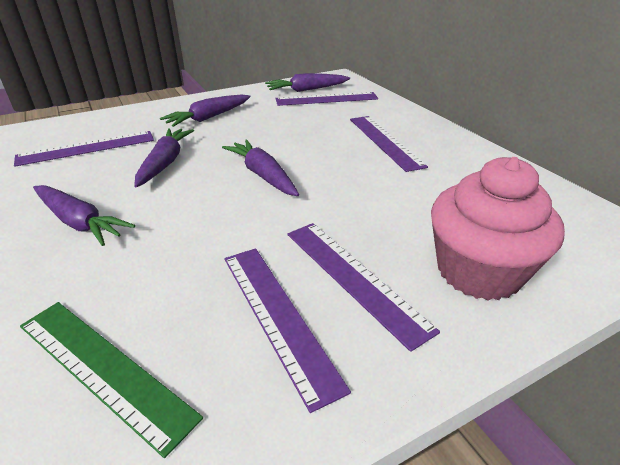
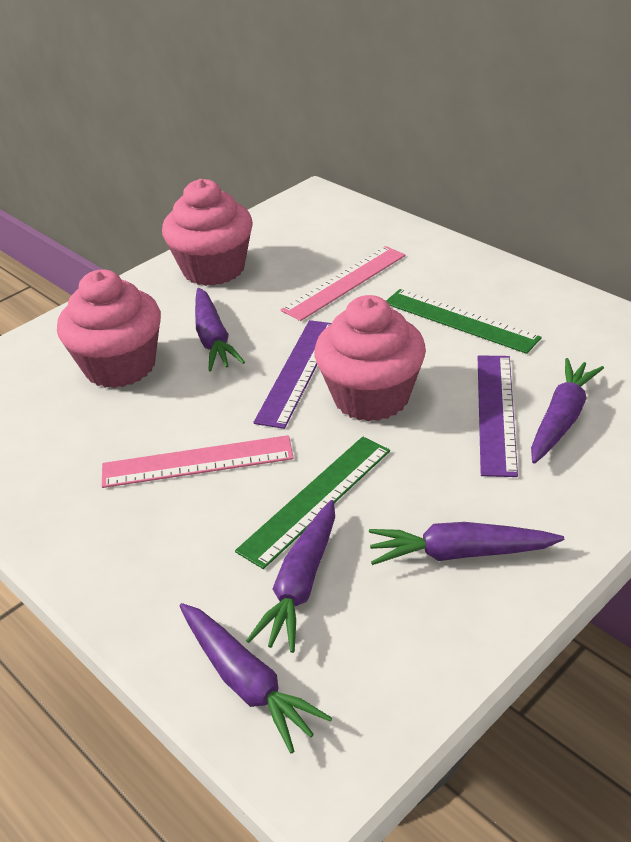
green ruler: [20,302,203,458] = 1 -> [235,437,390,569] [386,289,542,354] = 2
pink cupcake: [431,157,565,300] = 1 -> [57,270,161,388] [162,179,253,286] [314,295,426,422] = 3
pink ruler: none = 0 -> [102,435,294,488] [281,246,406,321] = 2
purple ruler: [14,131,154,166] [224,248,351,413] [275,92,378,106] [287,223,440,352] [350,116,428,172] = 5 -> [253,320,332,429] [478,355,518,477] = 2

